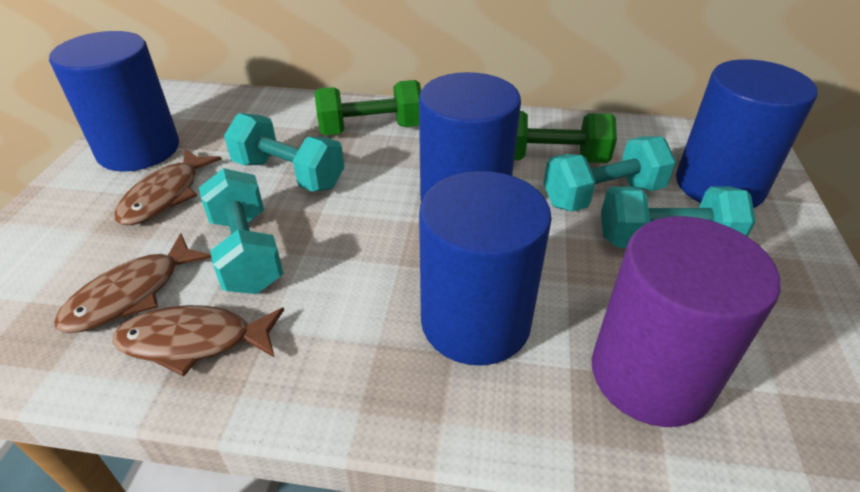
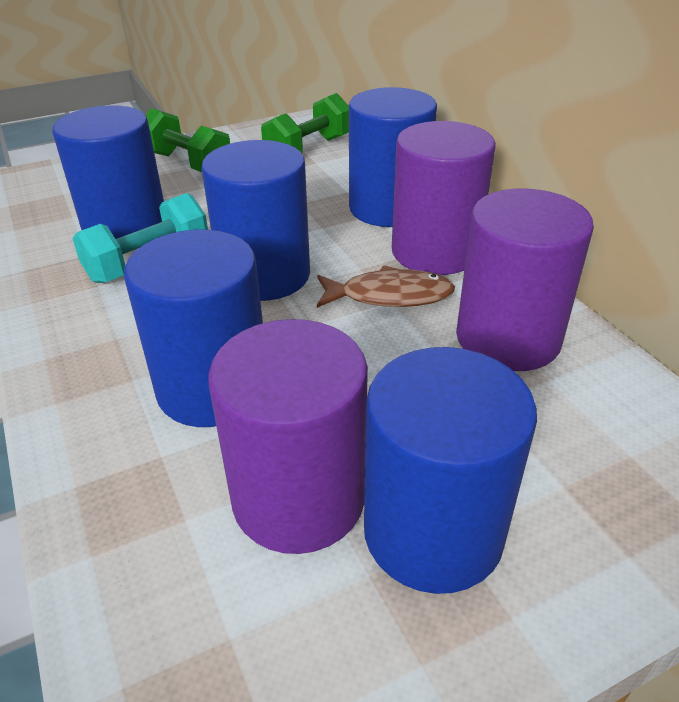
blue cylinder: [49,31,179,172] [419,72,521,202] [419,171,552,366] [676,59,818,208] = 4 -> [52,105,164,239] [124,230,263,427] [201,140,310,301] [349,87,437,227] [364,347,537,594] = 5
brown fish: [54,233,212,333] [113,305,284,377] [114,149,222,225] = 3 -> [317,265,455,308] = 1
purple cylinder: [592,216,781,427] = 1 -> [208,319,368,554] [392,121,496,275] [456,188,594,371] = 3
turquoise dumbbell: [199,168,283,294] [224,113,344,192] [544,136,676,212] [601,187,756,248] = 4 -> [73,193,208,283] = 1

